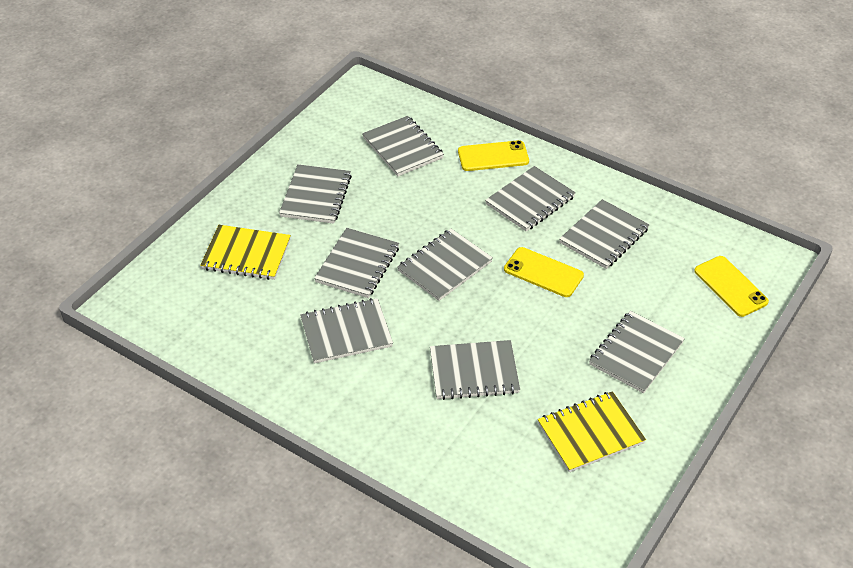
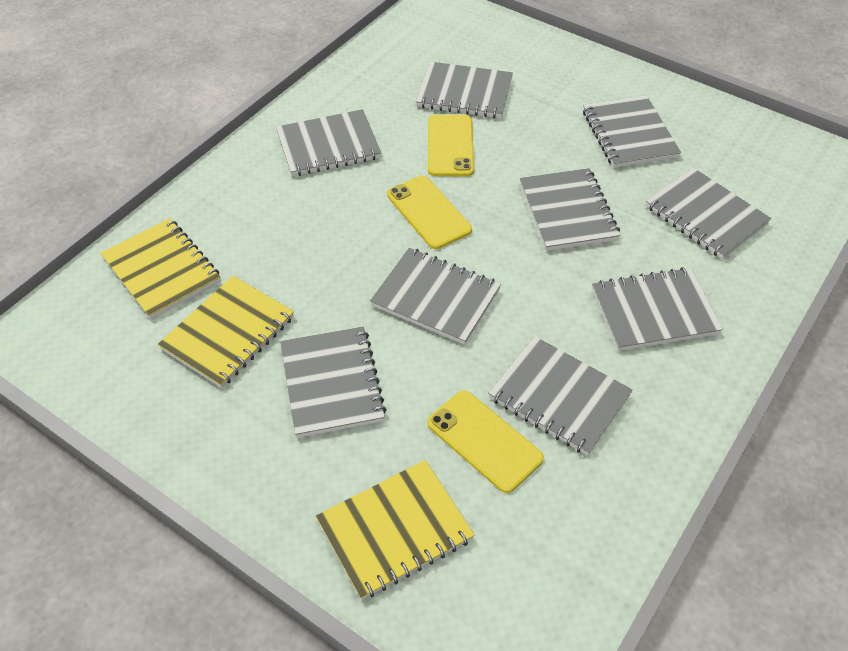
yellow notebook: [200,225,291,280] [538,391,646,472] = 2 -> [100,218,221,319] [158,276,294,388] [316,460,475,600] = 3

